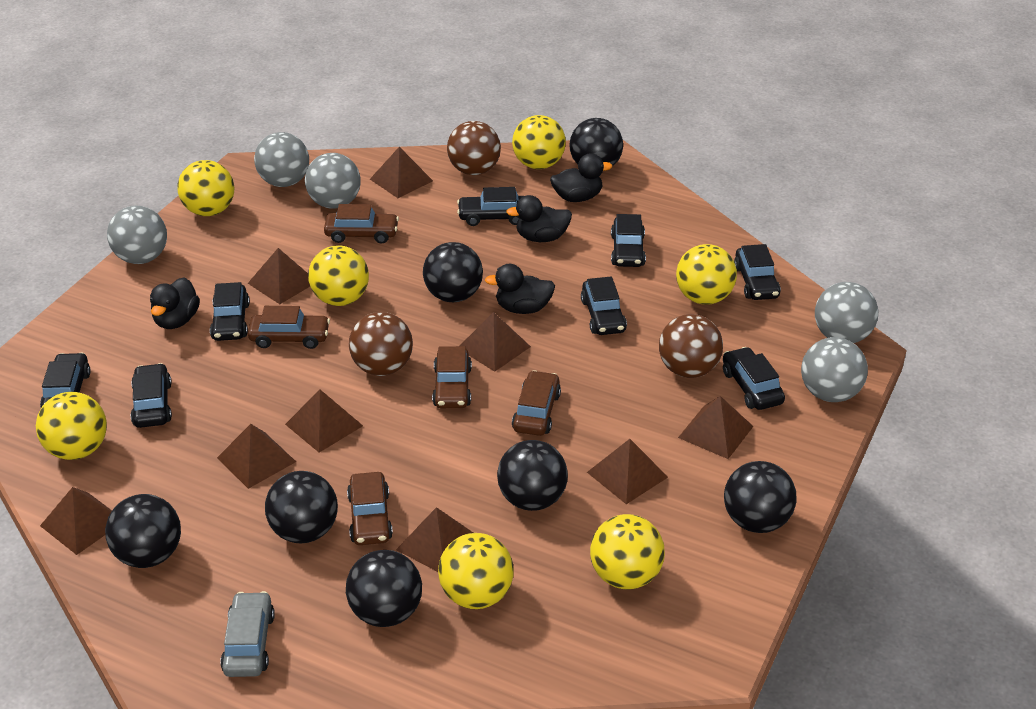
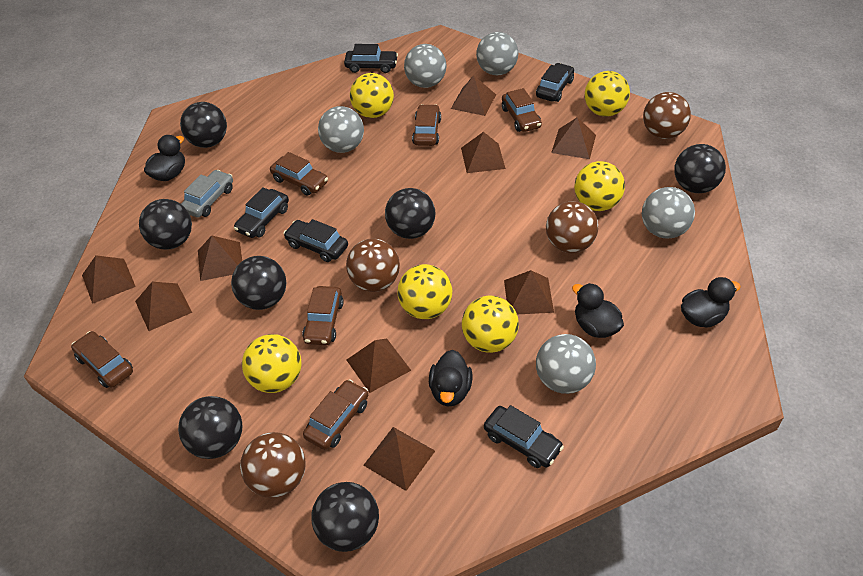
black car: [40,353,91,408] [131,363,172,428] [210,282,250,341] [457,187,524,226] [581,277,627,335] [611,214,646,267] [723,347,785,410] [734,244,781,300] = 8 -> [234,187,289,238] [283,219,348,262] [344,44,398,73] [484,405,564,468] [536,63,574,102] = 5
brown ball: [349,312,413,376] [447,121,501,175] [659,314,723,378] = 3 -> [240,432,305,498] [346,238,400,292] [546,201,598,253] [643,92,691,139] = 4
brown car: [248,306,330,349] [324,204,399,244] [347,472,393,545] [432,346,472,408] [512,370,561,436] = 5 -> [71,331,133,388] [270,152,328,196] [302,286,344,345] [303,379,368,450] [412,104,441,146] [502,88,542,132] = 6
yellow ball: [36,392,107,460] [177,160,234,216] [308,245,369,306] [438,533,514,609] [512,115,566,169] [590,514,665,589] [676,244,737,305] = 7 -> [242,334,302,393] [350,73,394,118] [397,264,452,319] [462,296,519,353] [574,161,625,211] [585,71,630,117] = 6

